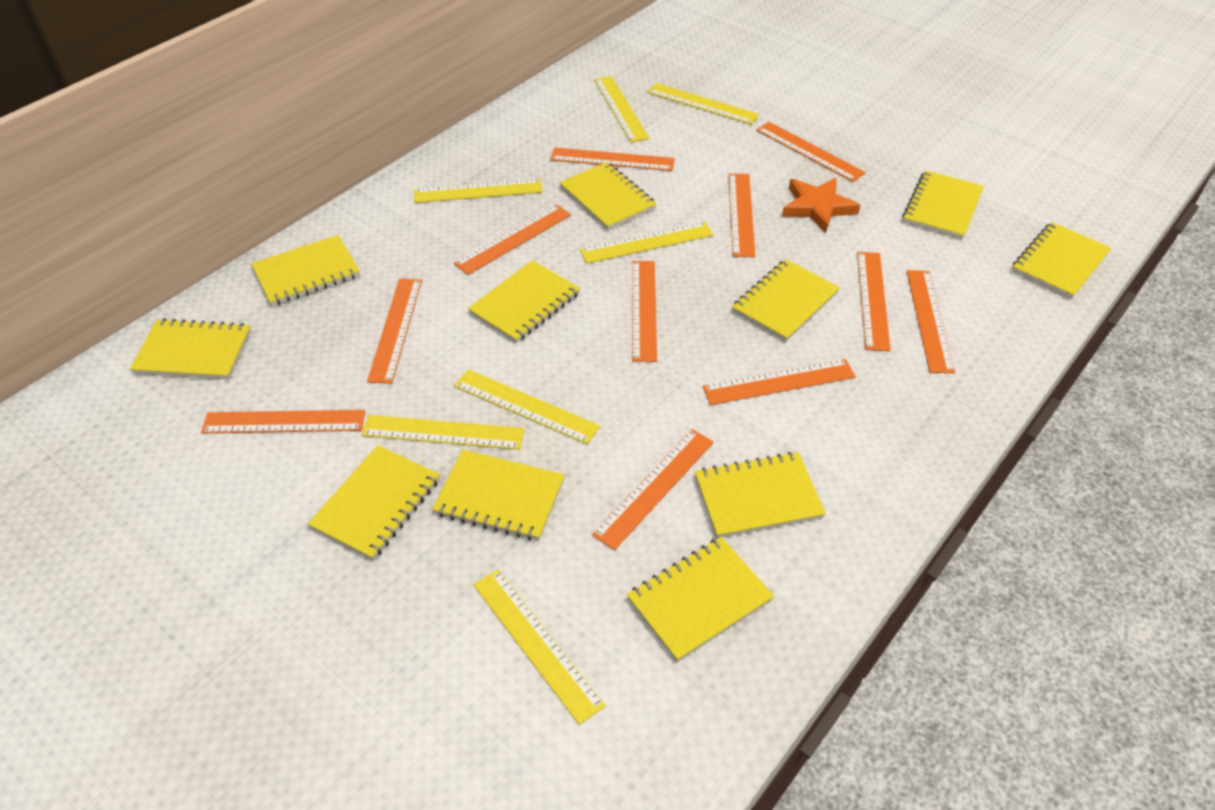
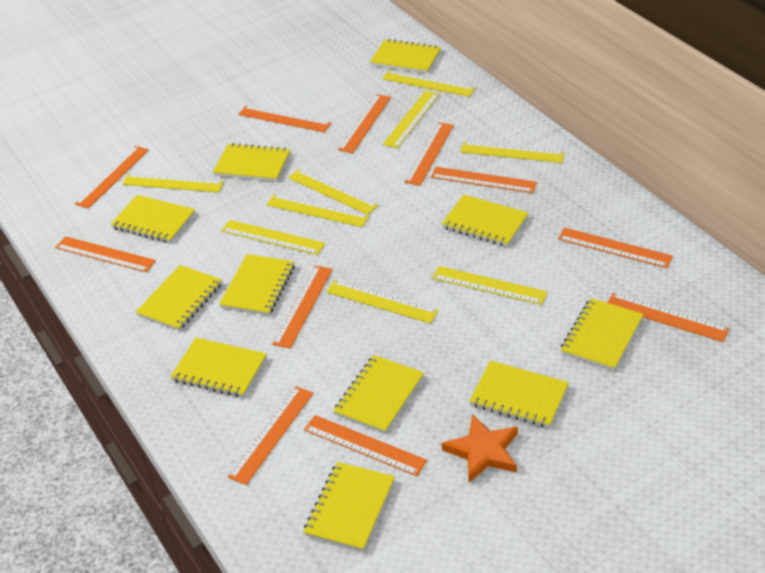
yellow ruler: [362,415,524,450] [414,179,542,203] [454,369,600,444] [473,569,606,725] [580,221,713,264] [594,76,649,142] [647,83,759,125] = 7 -> [122,174,224,192] [221,220,325,255] [266,194,369,227] [288,169,379,215] [326,280,439,323] [382,70,475,97] [383,90,440,149] [432,266,548,305] [460,142,565,163] = 9

